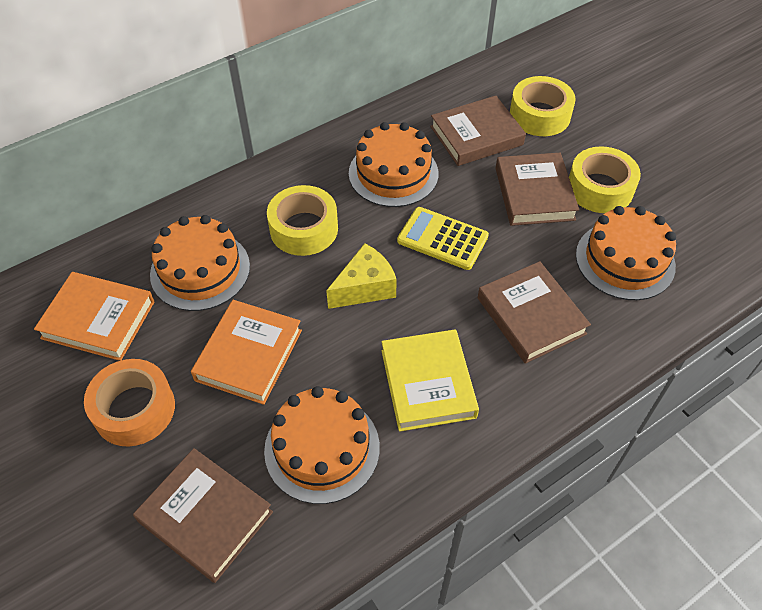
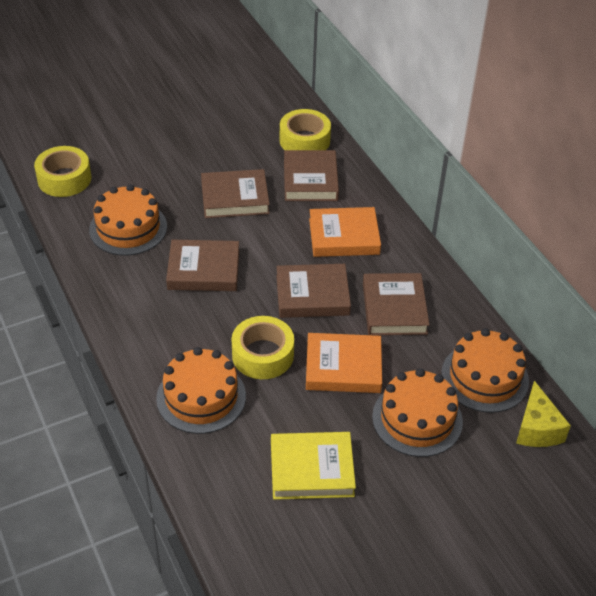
brown book: [133,448,273,583] [430,96,526,166] [478,261,591,364] [496,153,579,226] = 4 -> [166,240,239,291] [201,169,270,218] [276,264,351,318] [284,150,339,201] [363,273,430,335] = 5
orange tape: [84,359,175,447] = 1 -> none = 0
yellow calculator: [397,207,489,270] = 1 -> none = 0

